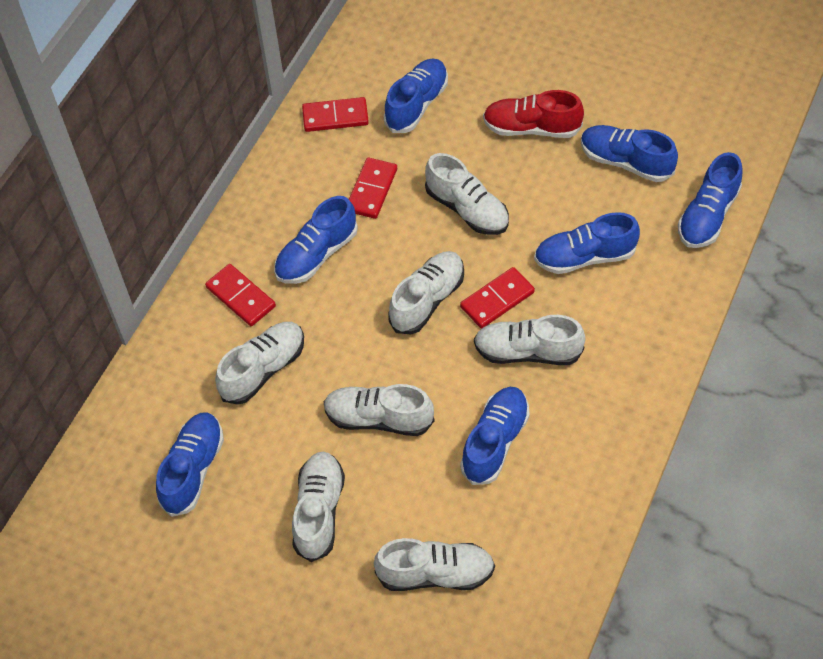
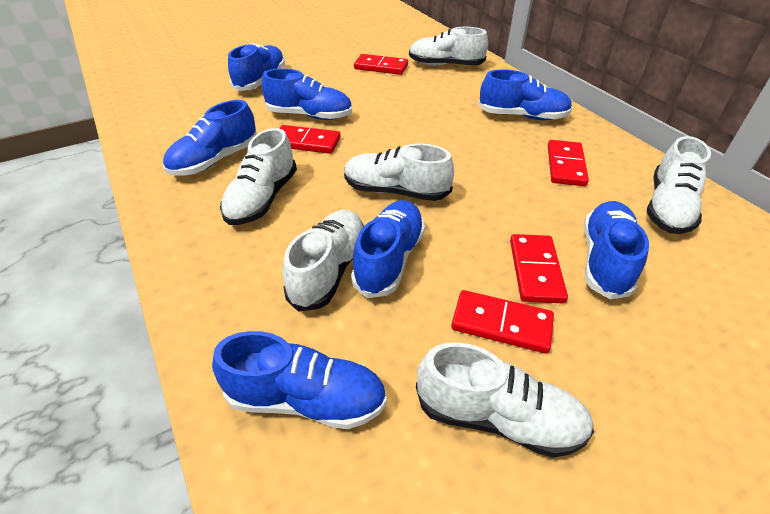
red domino: [205,264,276,326] [302,97,369,132] [349,158,397,219] [460,267,535,328] = 4 -> [279,125,341,154] [354,54,408,75] [451,290,554,353] [510,234,568,303] [548,140,589,186] = 5
red shoe: [483,90,584,138] = 1 -> none = 0
white shoe: [215,322,304,405] [292,451,345,562] [324,384,434,436] [374,538,495,591] [388,251,464,334] [425,153,509,235] [474,315,585,365] = 7 -> [220,128,297,225] [283,210,364,312] [344,143,454,201] [409,27,488,66] [416,342,594,458] [647,136,711,234] = 6

